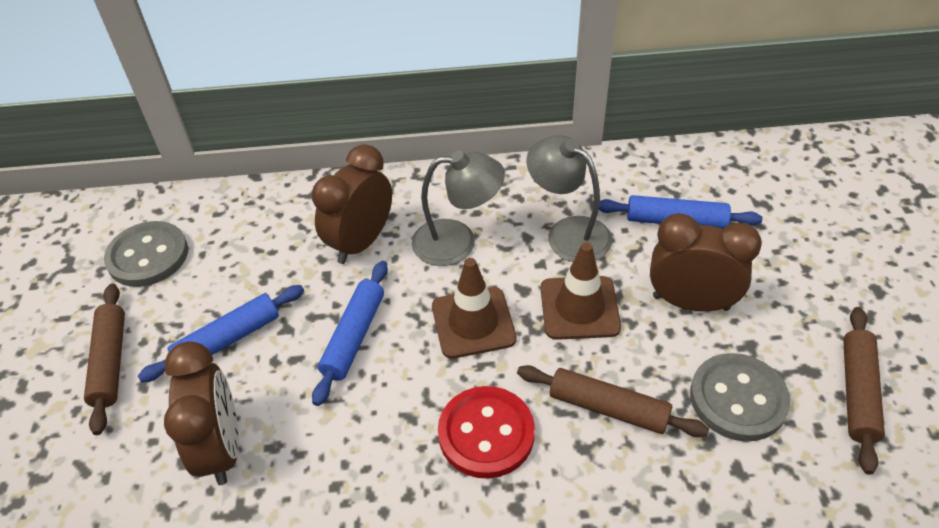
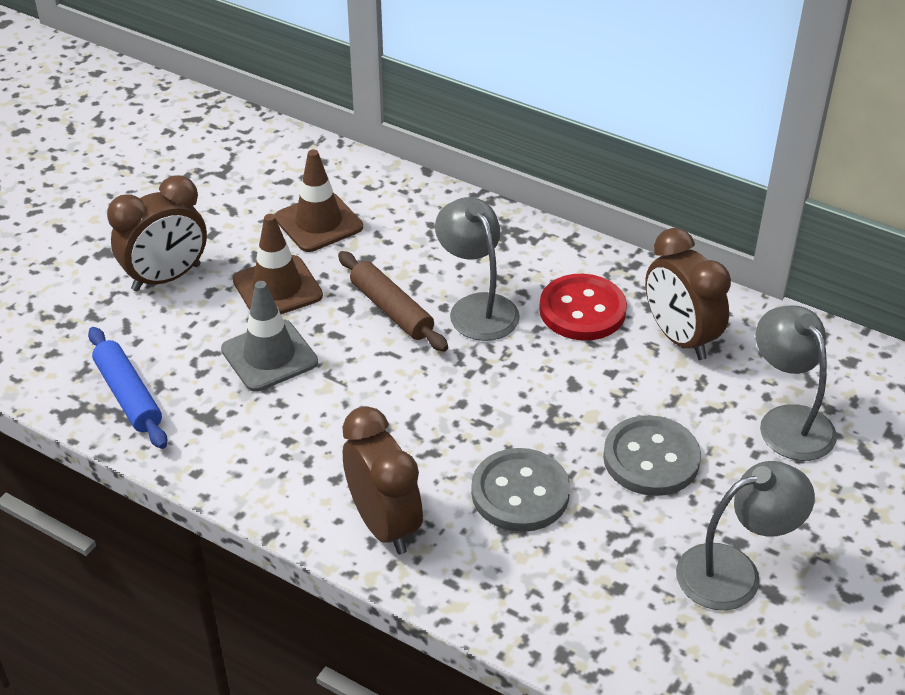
blue rolling pin: [138,285,304,382] [312,261,388,406] [599,195,762,229] = 3 -> [88,327,167,449] = 1
brown rolling pin: [84,284,125,435] [517,365,709,437] [843,307,885,475] = 3 -> [338,251,448,352] = 1
grey lamp: [412,150,505,266] [527,135,612,262] = 2 -> [435,197,520,341] [676,461,815,610] [756,305,837,461] = 3
grey traffic cone: none = 0 -> [221,281,318,392] = 1

